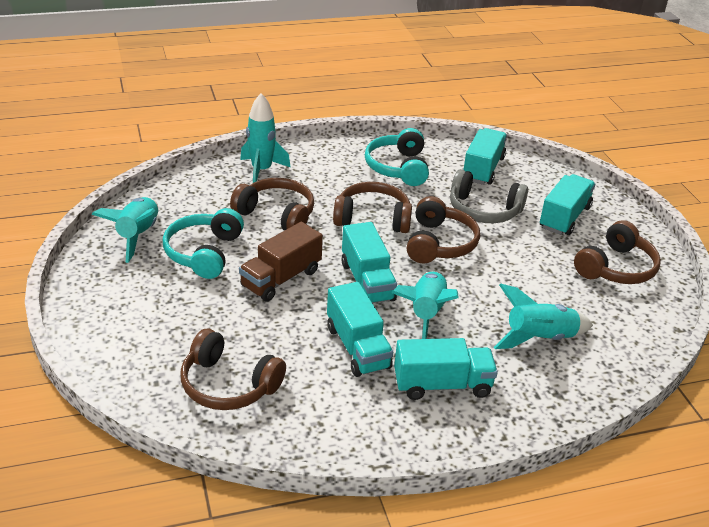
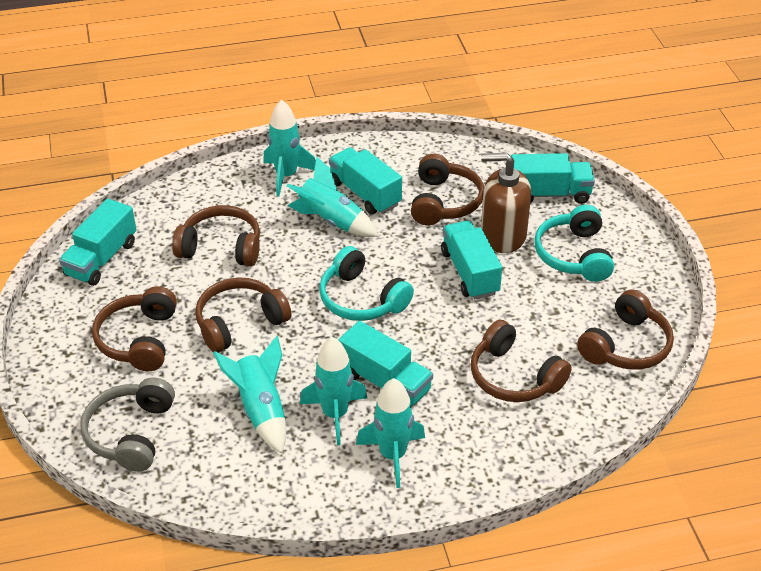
brown headphones: [180,329,286,410] [230,178,314,231] [333,182,412,233] [407,196,480,264] [574,220,661,284] = 5 -> [92,286,177,371] [172,205,260,266] [195,277,291,353] [411,154,484,225] [471,320,572,402] [577,289,674,370] = 6
brown soap dispenser: none = 0 -> [481,153,531,253] = 1
brown truck: [239,222,323,302] = 1 -> none = 0
turquoise rocket: [92,197,158,263] [240,93,290,183] [392,271,459,339] [494,284,593,349] = 4 -> [213,336,286,454] [263,99,316,197] [287,156,379,237] [300,337,367,445] [356,378,425,488] = 5

